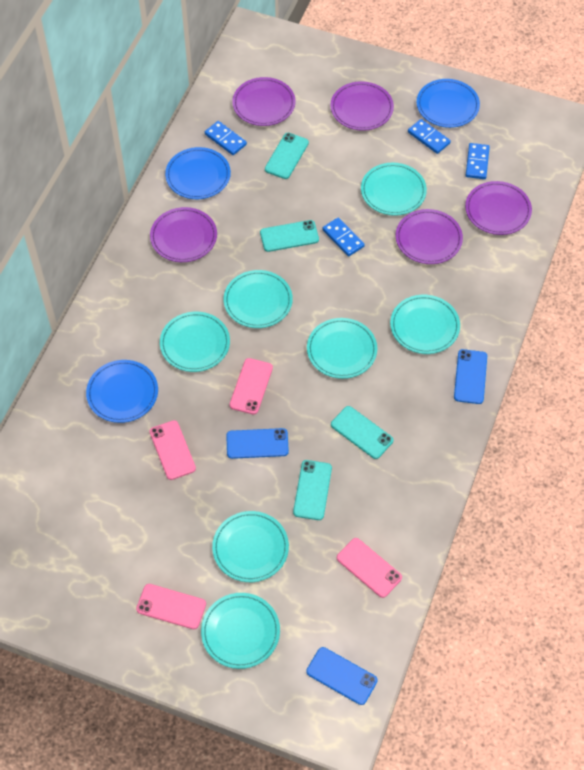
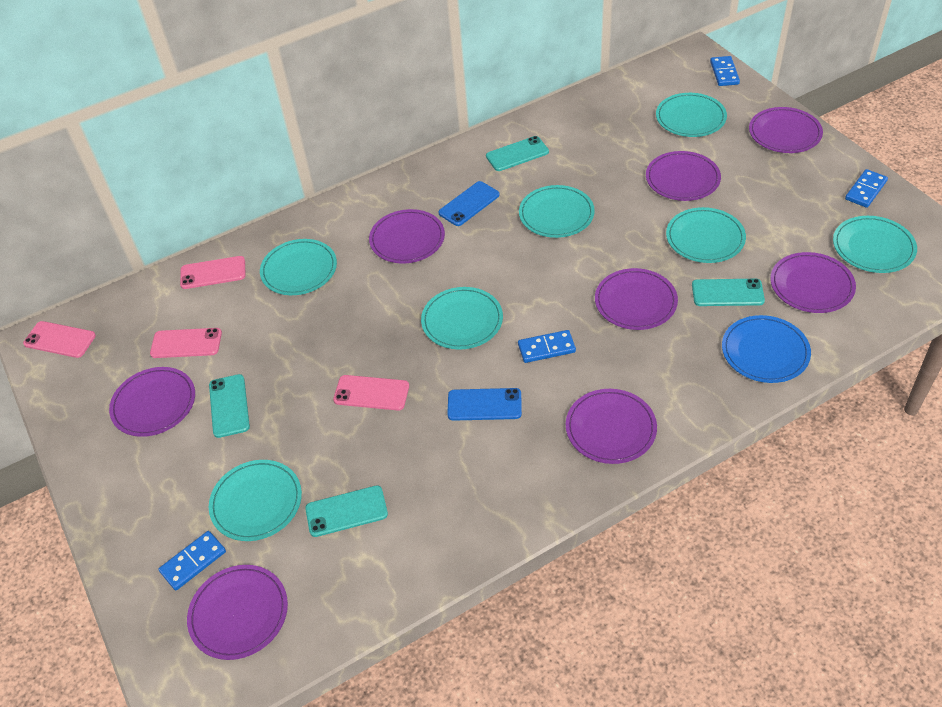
blue phone: [226,428,289,459] [306,647,378,705] [454,349,487,404] = 3 -> [438,181,500,226] [447,388,522,421] = 2
blue plate: [86,360,158,423] [165,147,231,199] [417,79,480,128] = 3 -> [722,315,811,383] = 1
purple plate: [150,207,217,262] [232,77,295,126] [330,81,394,131] [396,209,463,264] [465,181,532,235] = 5 -> [109,367,195,437] [187,565,288,660] [369,209,445,263] [566,389,657,464] [595,268,678,330] [646,151,721,201] [749,107,823,153] [770,252,856,313] = 8

